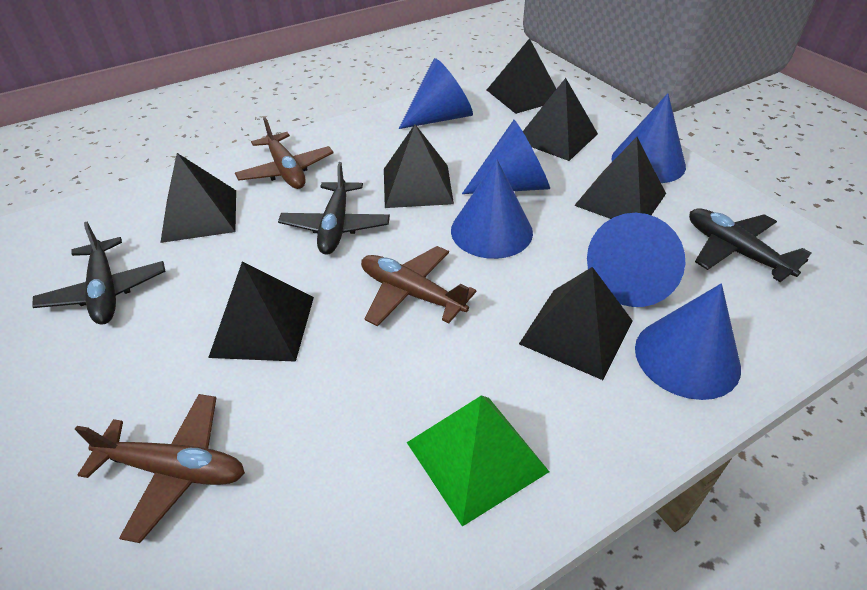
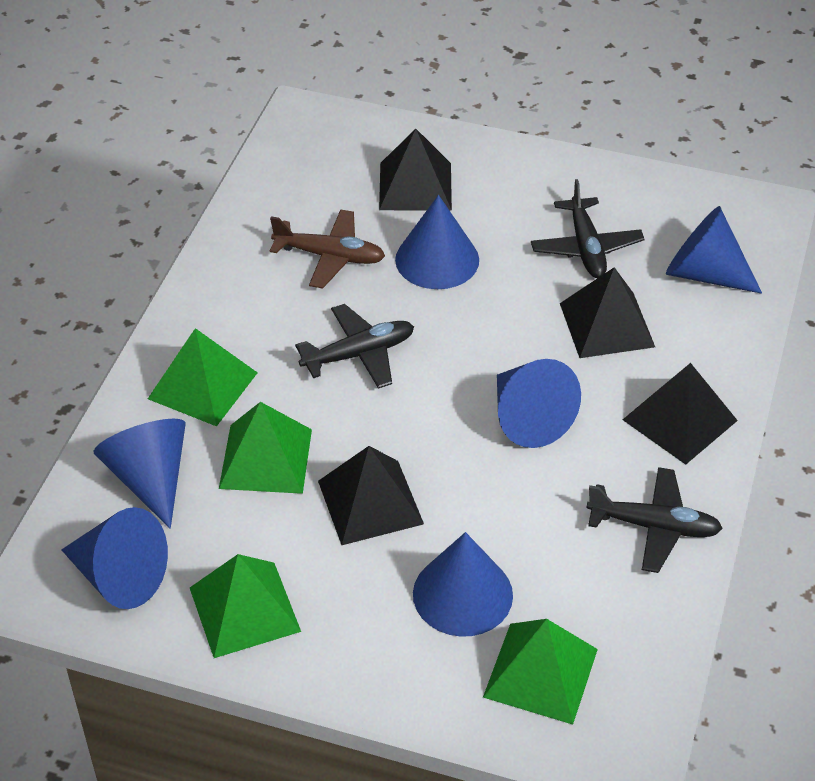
black pyramid: [160,153,236,243] [208,262,314,362] [384,124,454,208] [487,38,556,114] [519,267,633,380] [523,78,598,161] [574,137,666,219] = 7 -> [318,446,424,545] [379,129,452,211] [560,267,655,358] [623,363,738,465] = 4
brown plane: [75,394,245,543] [235,117,334,189] [361,246,477,327] = 3 -> [270,209,385,289] = 1
green pyramid: [407,396,549,527] = 1 -> [148,328,258,426] [190,554,301,658] [219,402,312,494] [483,619,598,725] = 4

